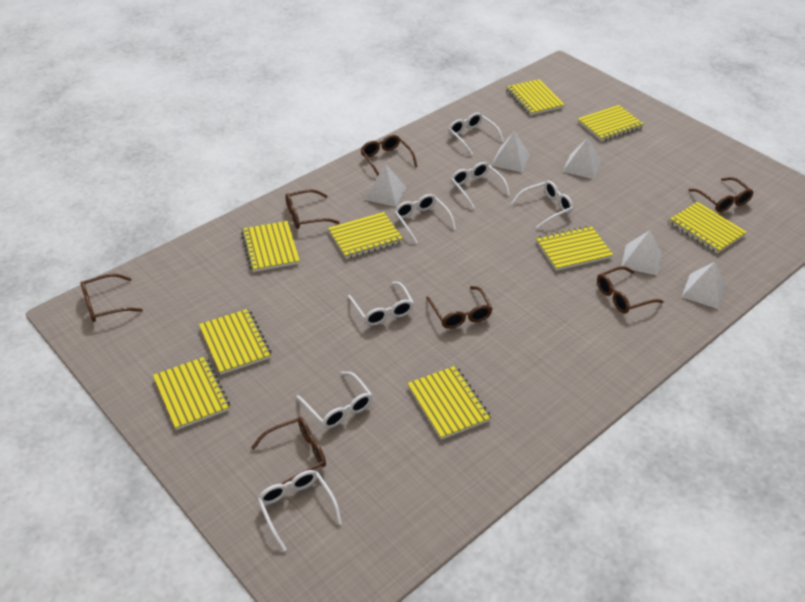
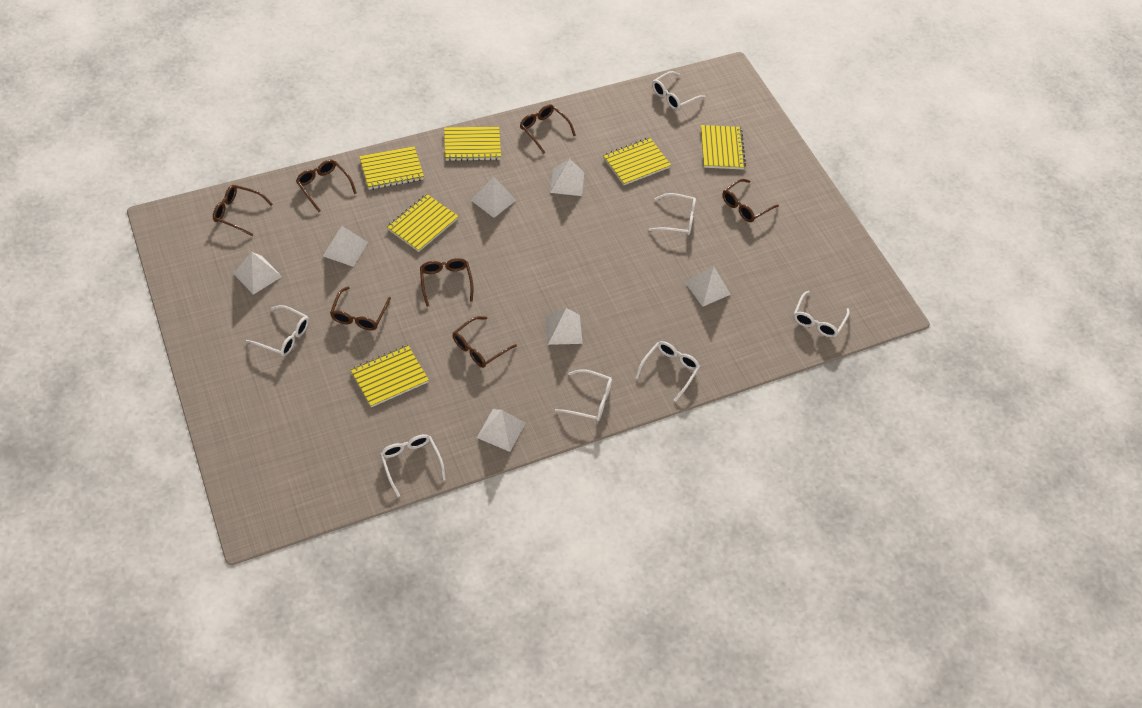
white pyramid: [364,164,406,207] [491,131,530,172] [562,138,601,179] [621,230,661,276] [681,262,727,309] = 5 -> [233,252,282,295] [323,226,368,267] [471,177,516,218] [477,409,525,452] [546,308,583,345] [550,159,584,196] [685,266,731,307] = 7
yellow notebook: [153,356,230,430] [199,309,272,375] [241,221,300,272] [328,212,403,259] [407,366,491,440] [506,79,565,115] [536,225,613,271] [578,105,644,141] [669,202,747,254] = 9 -> [350,345,429,407] [359,146,424,190] [387,194,459,252] [444,127,501,161] [603,138,671,185] [701,125,746,170] = 6

